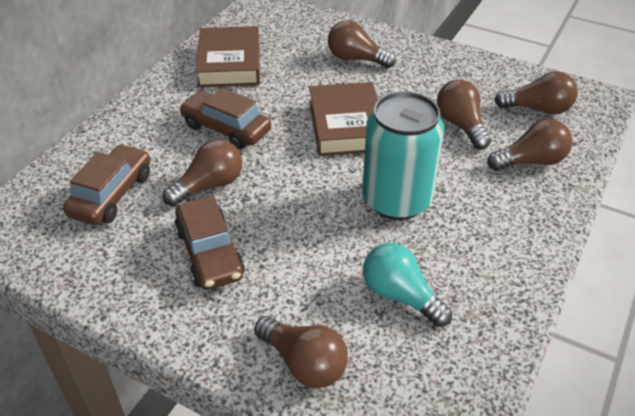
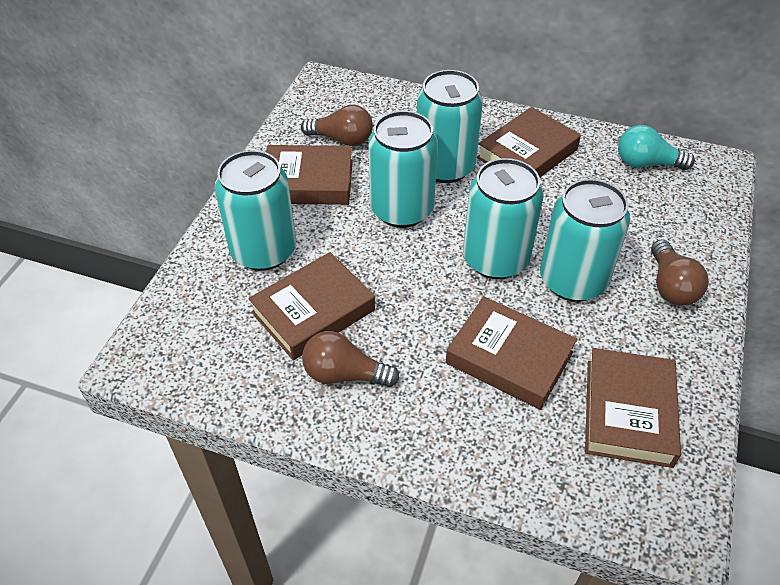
brown book: [196,26,260,87] [309,82,378,156] = 2 -> [248,252,375,360] [266,145,353,205] [445,296,577,410] [477,107,581,177] [585,348,681,468] = 5
brown car: [63,144,150,225] [174,196,245,290] [179,88,271,149] = 3 -> none = 0
brown light bulb: [163,139,242,206] [254,316,348,388] [328,20,396,68] [437,79,491,149] [487,119,572,171] [494,71,578,114] = 6 -> [301,105,373,146] [302,331,400,387] [651,239,709,306] = 3
turquoise can: [362,91,444,220] = 1 -> [215,150,296,271] [368,111,438,228] [417,70,483,183] [463,158,544,279] [540,179,630,302] = 5

